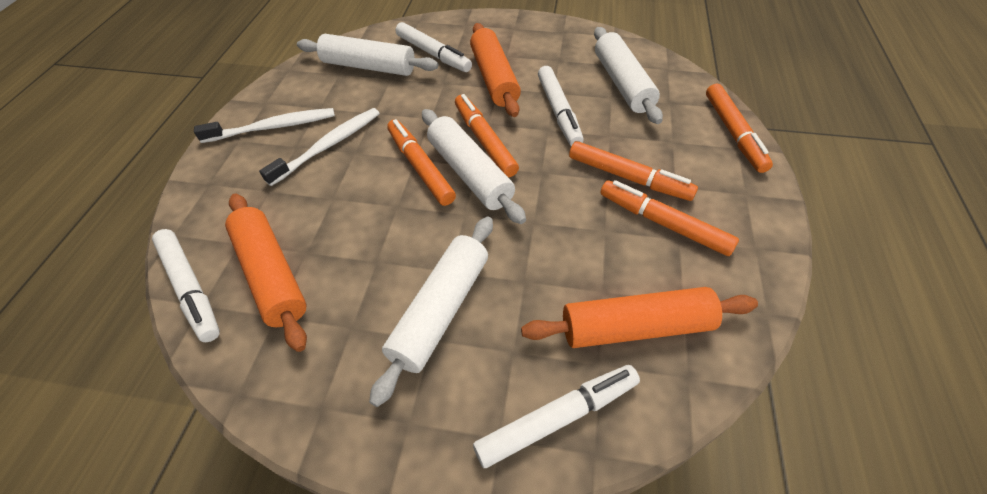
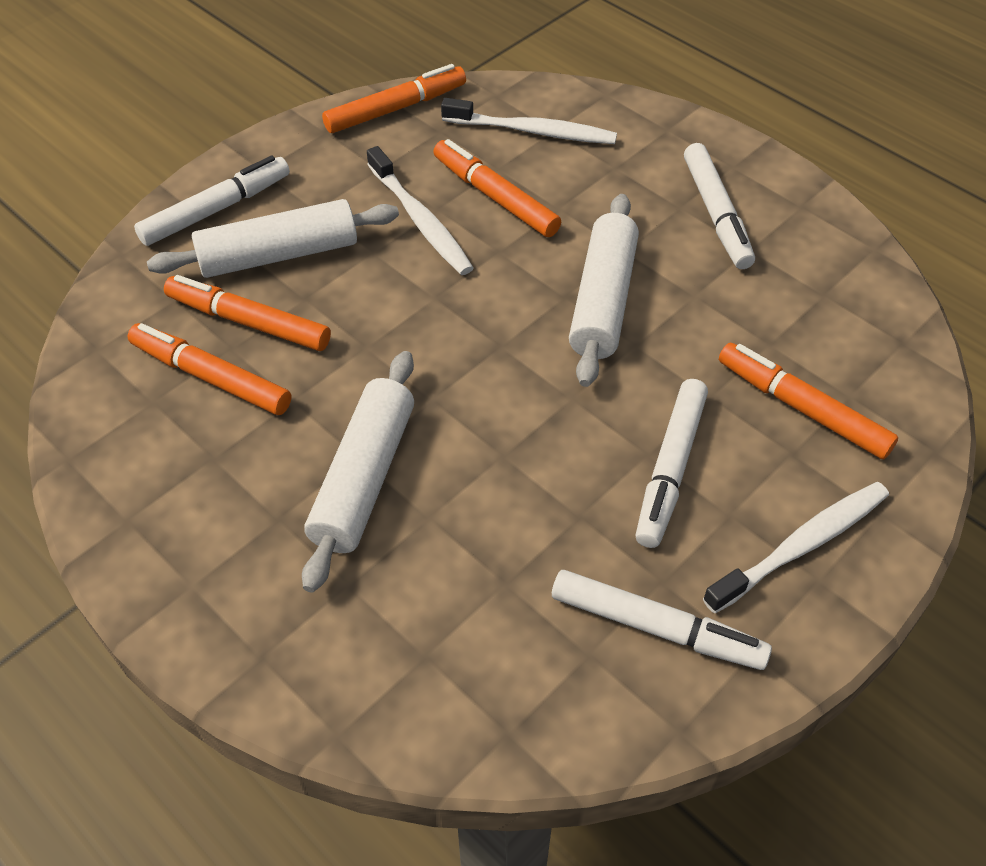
orange rolling pin: [225,193,307,352] [470,23,521,117] [521,287,758,348] = 3 -> none = 0
white rolling pin: [297,34,438,76] [369,217,493,407] [422,109,526,224] [594,27,663,124] = 4 -> [147,199,399,278] [302,351,414,593] [569,194,639,387] = 3
white toothbrush: [194,108,335,143] [259,108,380,186] = 2 -> [367,146,474,275] [441,98,617,144] [703,482,889,613] = 3

